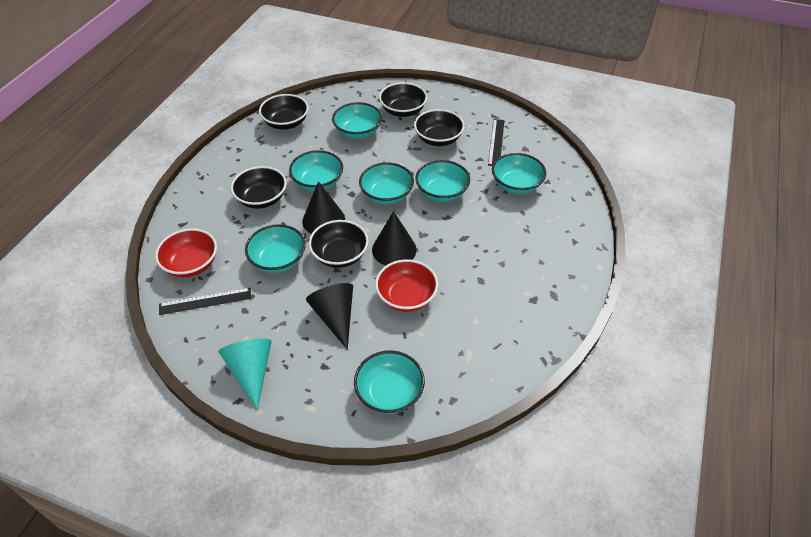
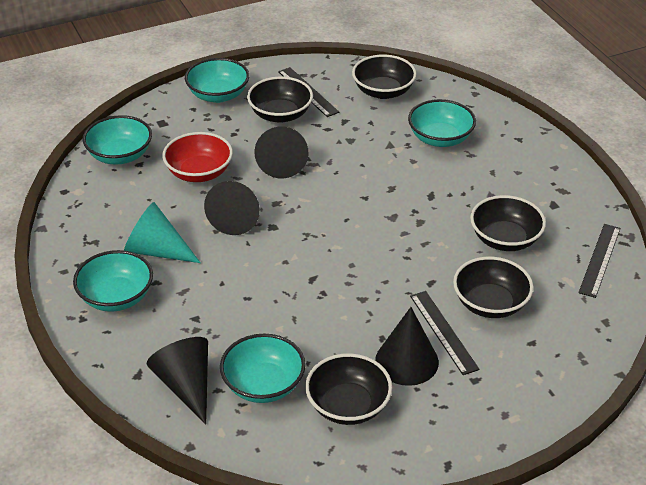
black cone: [302,181,345,234] [306,283,353,350] [372,211,417,266] = 3 -> [147,337,208,425] [204,181,260,235] [254,126,308,178] [375,307,439,386] = 4
black ruler: [159,288,251,315] [488,119,504,166] = 2 -> [278,67,339,117] [410,291,480,375] [578,224,620,298] = 3
red bowl: [155,228,217,277] [375,259,438,312] = 2 -> [162,132,233,182] = 1
turquoise bowl: [245,224,306,273] [289,150,343,191] [332,102,382,139] [354,350,425,414] [359,163,414,205] [415,160,470,202] [492,153,546,194] = 7 -> [73,250,153,312] [83,115,152,165] [185,58,249,103] [220,334,305,403] [408,99,476,147] = 5

